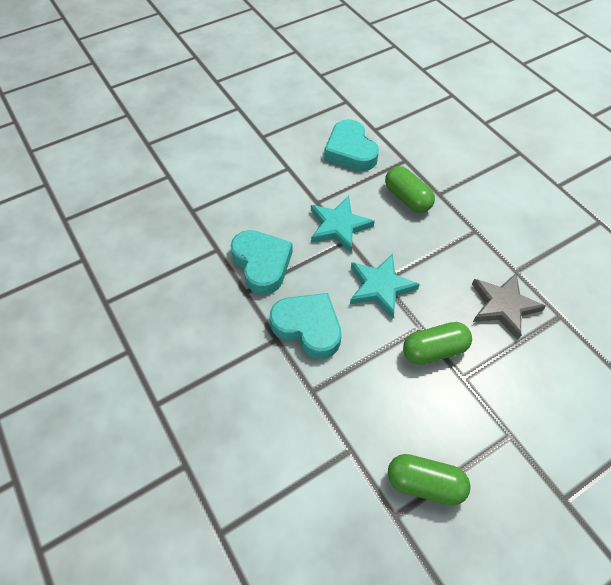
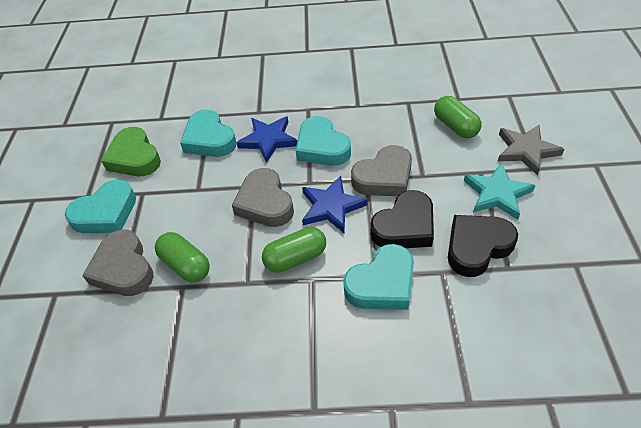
black heart: none = 0 -> [370,190,434,248] [448,215,518,277] = 2
blue star: none = 0 -> [236,116,298,163] [302,176,368,233] = 2
green heart: none = 0 -> [101,127,161,176] = 1
grey heart: none = 0 -> [82,230,154,296] [232,168,294,227] [351,145,412,196] = 3
turquoise heart: [231,230,293,295] [270,293,342,359] [324,119,379,171] = 3 -> [65,179,136,233] [180,110,236,157] [296,116,351,166] [343,244,414,310] = 4
turquoise star: [311,196,375,253] [350,254,420,319] = 2 -> [464,163,536,220] = 1

